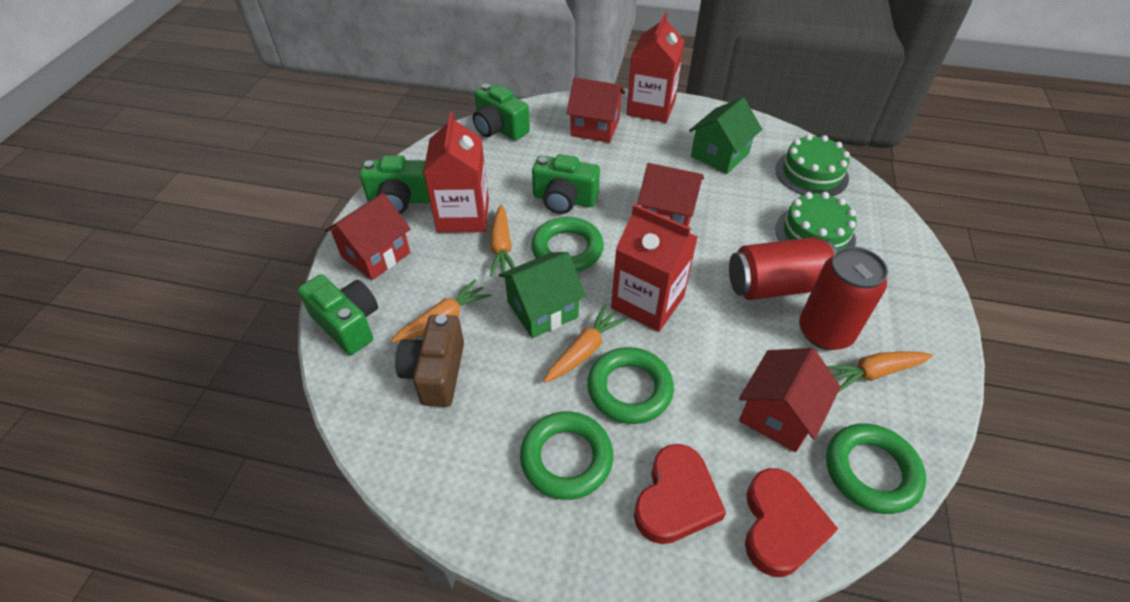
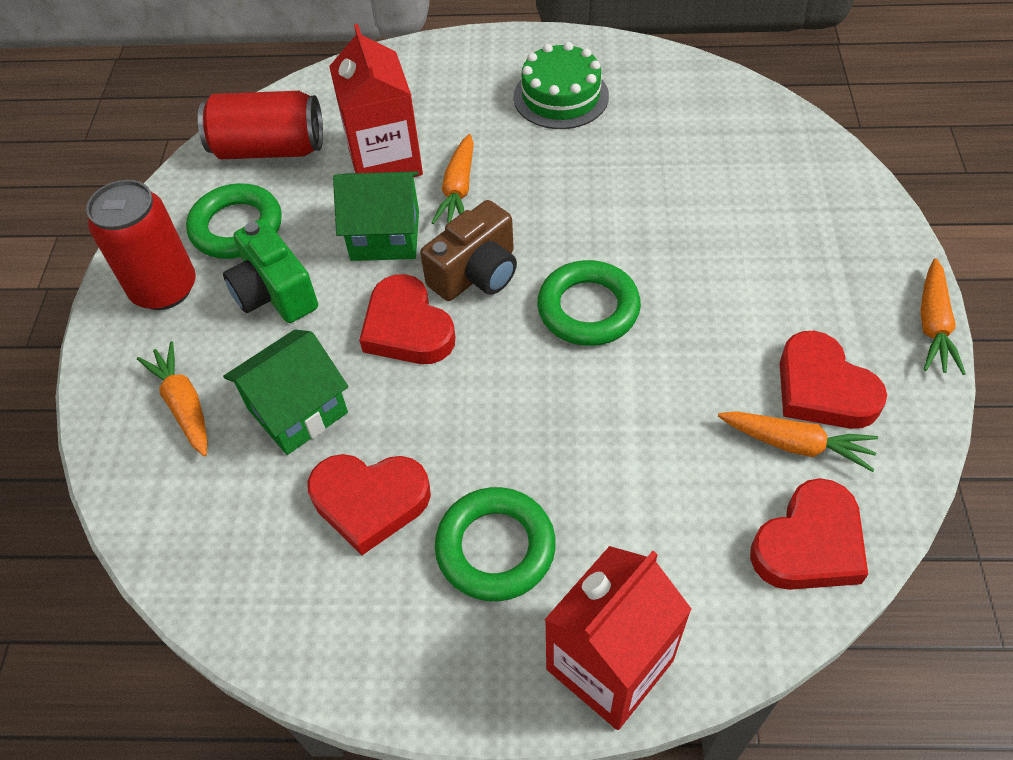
green cake: [775,134,850,196] [775,192,857,251] = 2 -> [513,42,609,129] = 1
green camera: [298,274,378,355] [360,155,430,214] [473,84,530,141] [532,154,600,214] = 4 -> [223,219,318,323] = 1
green ring: [520,411,613,500] [531,217,604,272] [587,347,674,424] [826,423,926,514] = 4 -> [186,183,282,259] [435,487,556,601] [537,260,641,346] = 3
red carton: [423,112,489,233] [611,204,698,332] [626,12,684,123] = 3 -> [329,24,423,177] [544,546,692,730] = 2
red heart: [634,444,726,544] [745,468,838,577] = 2 -> [307,454,431,555] [359,274,455,364] [750,478,868,590] [780,331,887,429] = 4
red house: [325,193,411,280] [566,77,625,143] [637,163,704,226] [739,348,841,452] = 4 -> none = 0

